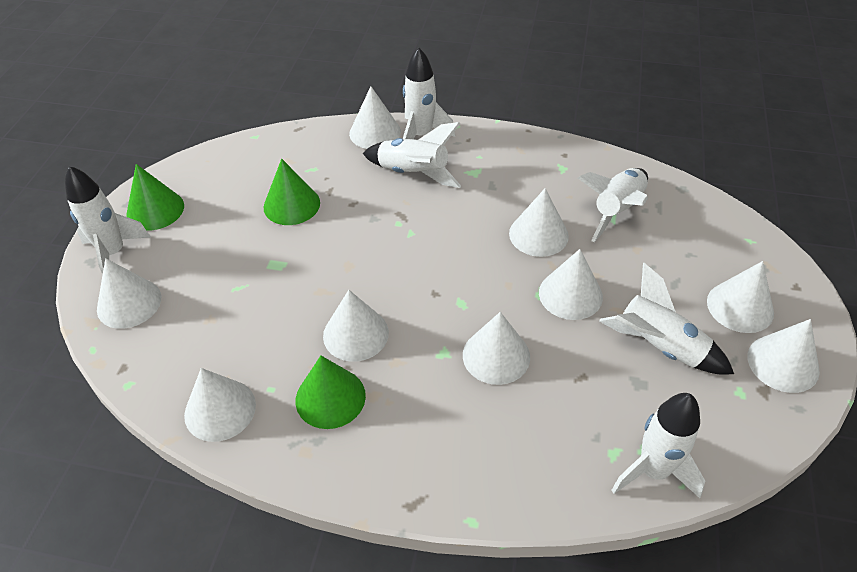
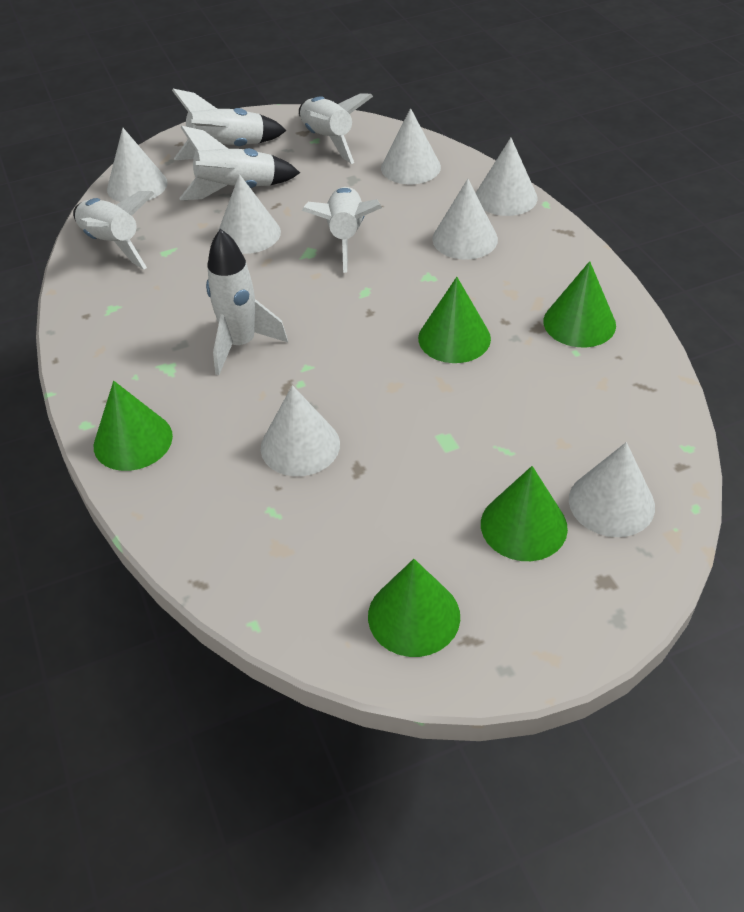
green cone: [127,164,184,231] [264,159,320,225] [296,356,366,429] = 3 -> [94,381,173,471] [368,559,460,657] [418,277,491,363] [481,466,568,561] [543,261,616,348] = 5
white cone: [97,258,161,329] [184,368,256,442] [323,290,389,362] [349,86,401,149] [463,312,530,385] [509,188,569,257] [539,249,603,320] [707,261,774,333] [747,319,820,393] = 9 -> [107,128,167,202] [218,174,281,254] [261,385,340,476] [381,108,441,184] [432,179,498,260] [476,138,537,216] [569,442,655,537] = 7

